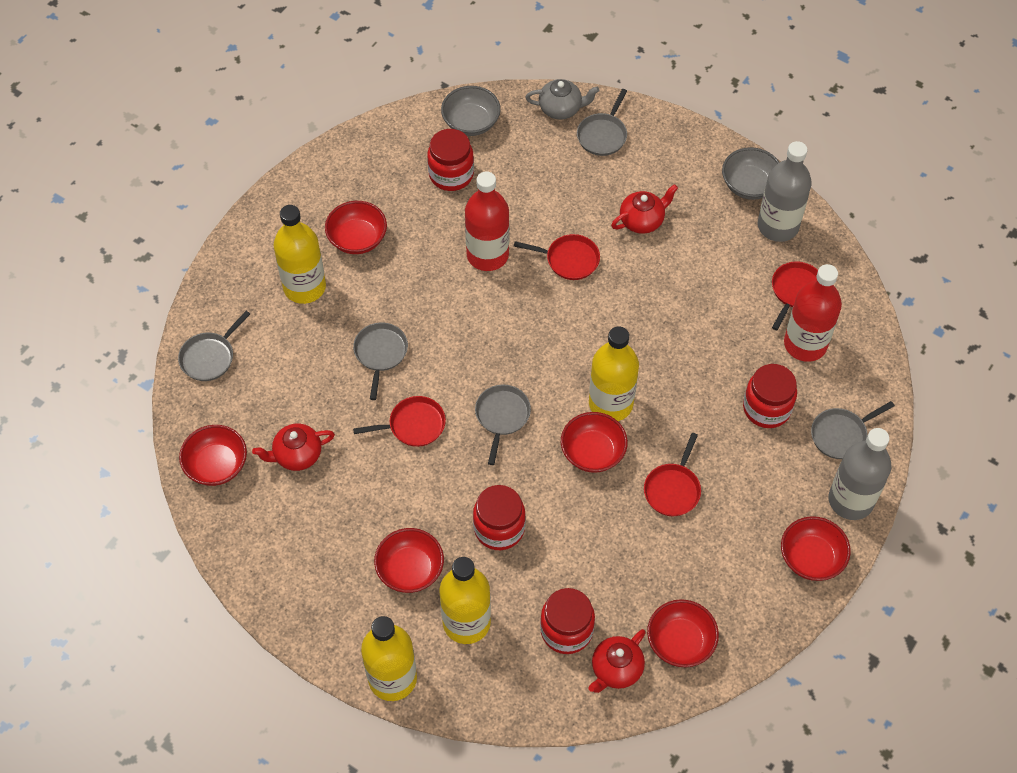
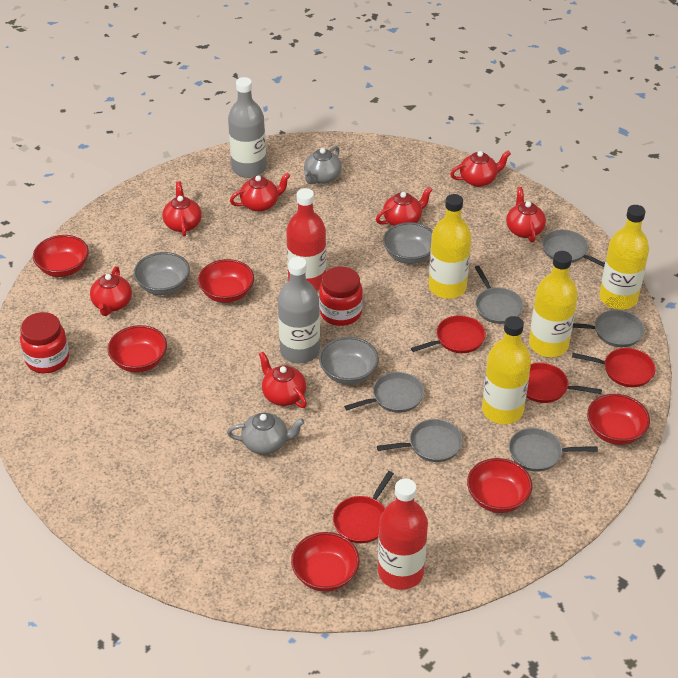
grey bowl: [441,86,501,136] [722,147,780,200] = 2 -> [134,252,190,295] [319,337,379,385] [383,222,433,264] = 3
grey pan: [178,311,250,381] [353,322,408,400] [475,385,531,465] [577,89,627,156] [811,401,895,459] = 5 -> [344,372,424,413] [377,419,463,462] [475,266,524,324] [509,428,598,471] [542,229,605,267] [573,310,644,347] = 6
grey teapot: [525,79,599,120] = 1 -> [227,413,305,455] [303,146,342,184] = 2
red jar: [427,129,474,191] [473,485,526,550] [540,588,595,654] [743,364,797,428] = 4 -> [20,312,69,373] [319,267,363,326] = 2
red teapot: [252,424,335,471] [588,629,646,693] [611,184,678,234] = 3 -> [90,266,132,316] [162,181,202,237] [230,173,290,212] [259,352,307,408] [376,187,432,226] [450,151,511,187] [506,187,546,243] = 7

